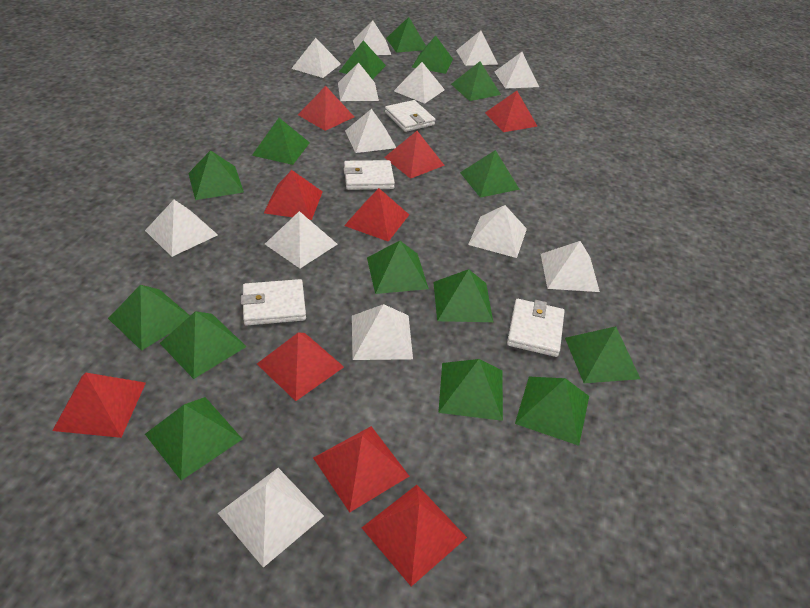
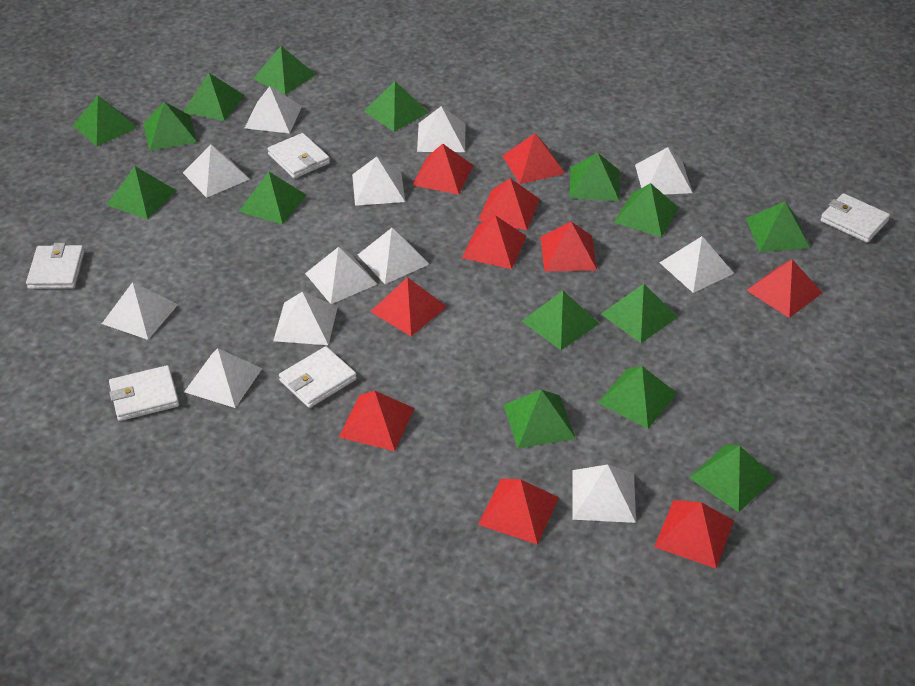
red pyramid: [52,372,146,438] [257,332,344,401] [264,170,323,220] [298,86,354,131] [313,426,409,513] [344,188,409,242] [362,485,467,587] [384,131,445,179] [485,91,538,132] = 9 -> [339,391,414,451] [370,277,447,336] [412,144,474,195] [462,215,527,269] [478,178,540,230] [478,479,559,545] [502,133,565,184] [541,222,597,272] [654,500,734,569] [747,260,823,318] = 10
white pyramid: [145,200,218,257] [218,468,324,568] [265,211,337,268] [291,38,341,78] [338,62,379,101] [345,109,396,153] [352,304,413,360] [353,20,391,55] [394,62,445,104] [456,31,498,66] [468,205,527,258] [494,52,539,89] [541,241,600,292] = 13 -> [102,282,178,340] [183,145,249,198] [184,348,263,408] [245,86,302,134] [273,292,338,345] [305,247,377,304] [352,157,405,206] [358,228,429,284] [417,106,465,152] [572,464,636,523] [635,147,692,195] [659,236,734,293] = 12
white wallet: [241,279,306,326] [343,160,395,190] [385,100,435,132] [507,299,565,357] = 4 -> [26,243,84,289] [109,365,179,421] [267,133,330,179] [279,346,357,408] [820,193,890,243] = 5

